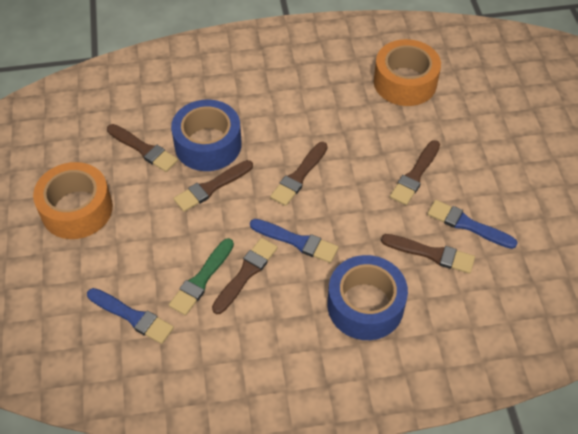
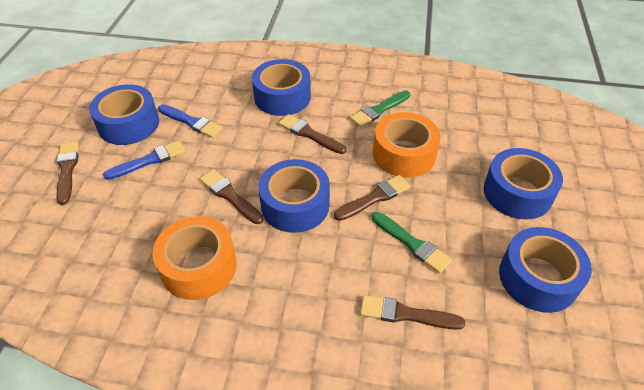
blue brush: [87,288,174,344] [250,219,338,263] [427,200,518,249] = 3 -> [103,140,186,180] [158,104,223,138] = 2
blue tape: [171,100,242,171] [327,255,408,340] = 2 -> [89,84,159,145] [252,59,311,116] [258,159,330,233] [484,148,563,219] [499,227,592,313] = 5
brown brush: [107,124,178,172] [173,160,253,212] [212,238,278,314] [270,142,328,206] [381,234,475,274] [390,140,440,205] = 6 -> [57,142,79,205] [200,169,263,224] [278,114,346,154] [334,175,411,221] [360,295,465,330] = 5
green brush: [169,238,234,315] = 1 -> [350,90,410,127] [372,212,452,273] = 2

